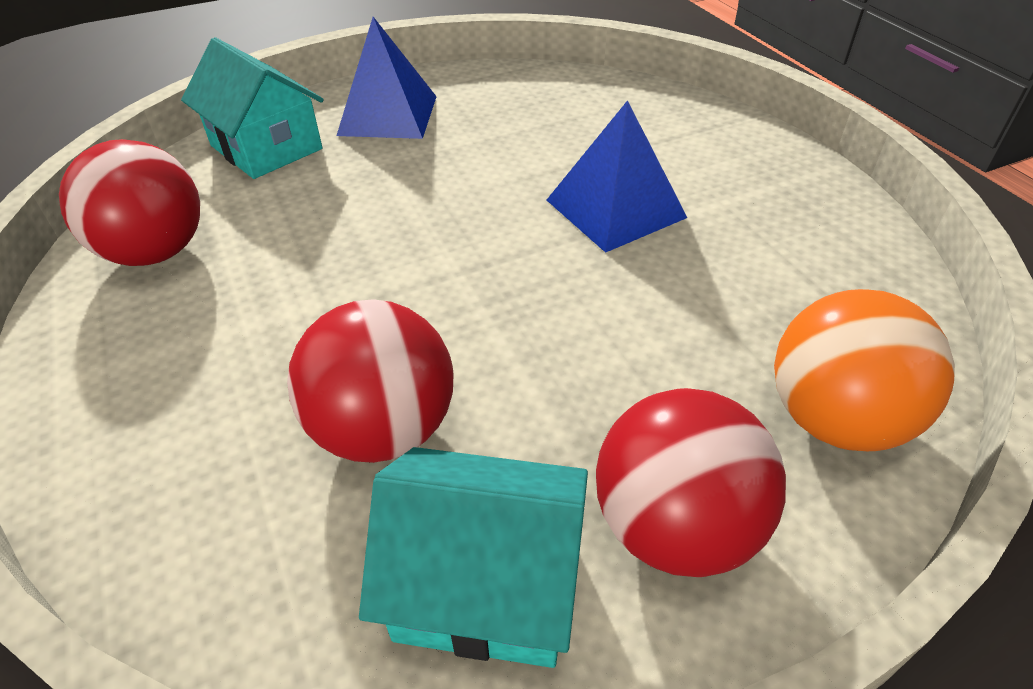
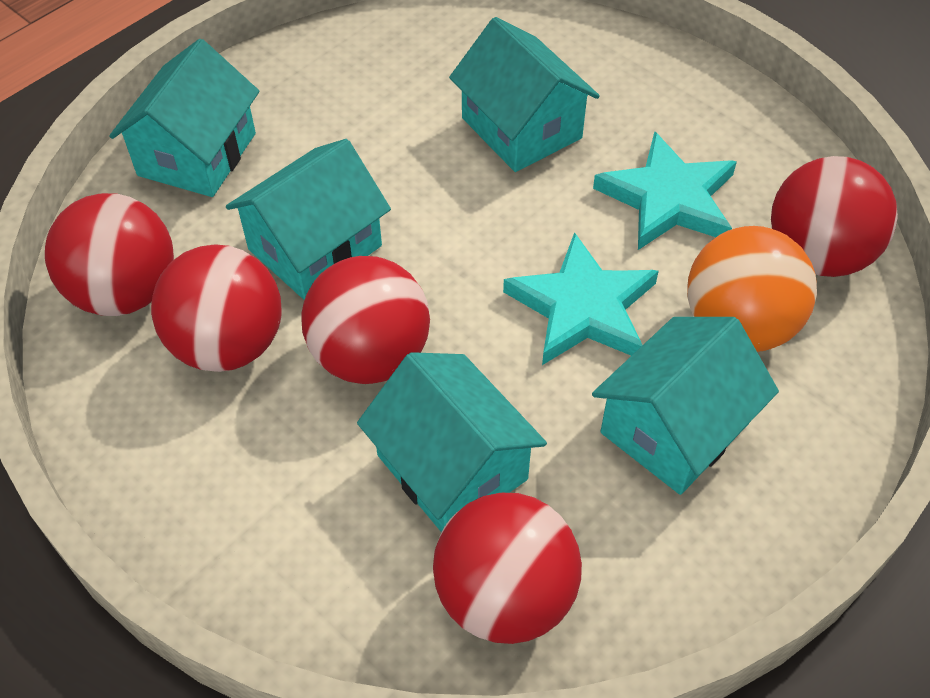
blue pyramid: [336,17,437,139] [547,100,687,253] = 2 -> none = 0
red ball: [59,139,200,266] [287,299,453,463] [596,388,786,577] = 3 -> [45,193,174,316] [151,244,282,372] [301,256,430,384] [433,493,582,644] [771,156,898,277] = 5
turquoise house: [181,37,324,179] [359,447,588,668] = 2 -> [109,39,260,197] [226,139,391,300] [357,352,547,532] [449,17,600,172] [592,317,779,495] = 5
turquoise star: none = 0 -> [503,232,659,365] [593,131,737,250] = 2

